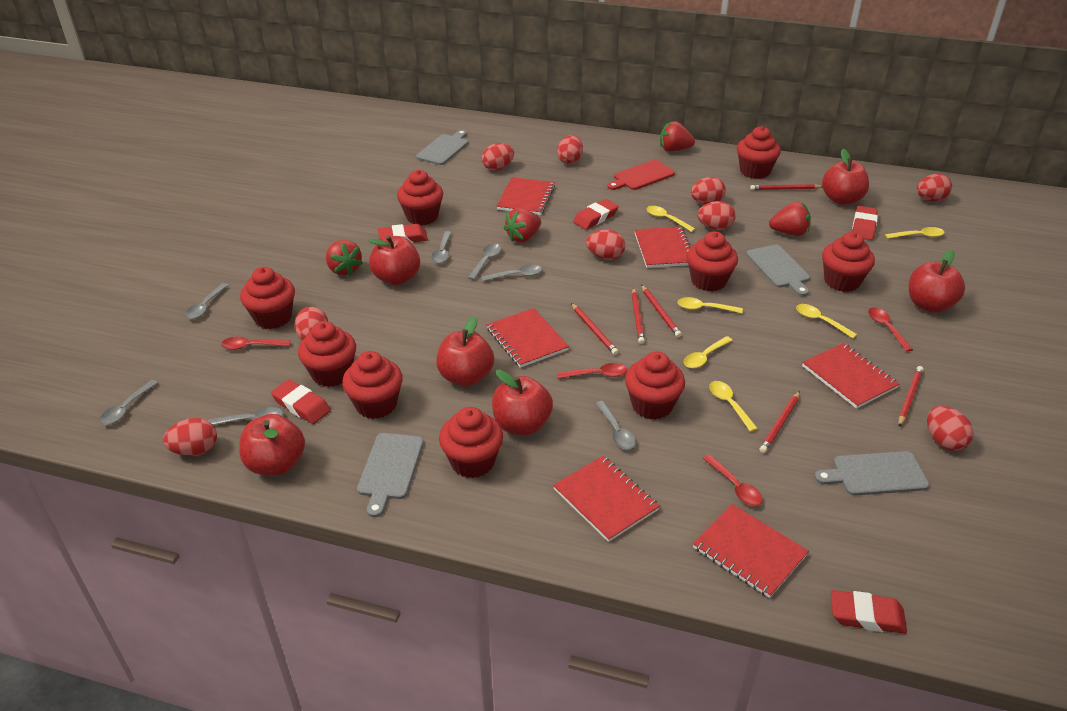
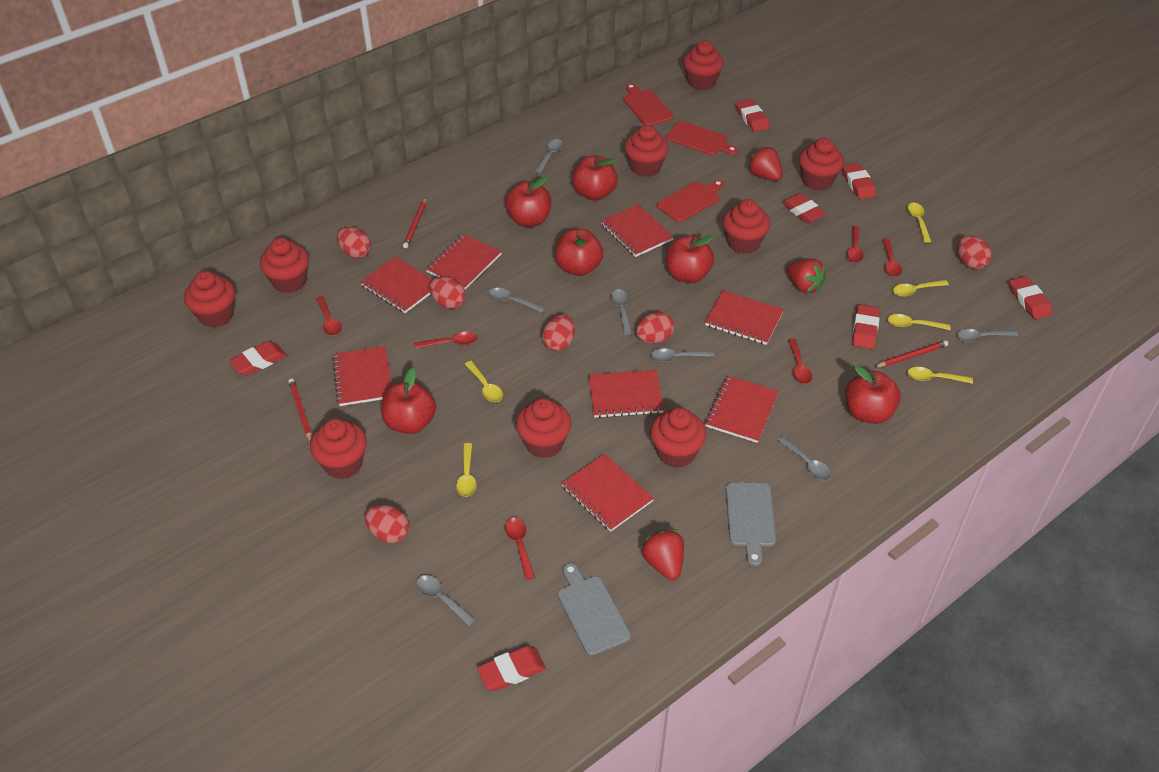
grey cutting board: [357,433,424,517] [416,130,468,165] [746,245,810,296] [814,451,929,496] = 4 -> [558,563,631,656] [726,482,776,566] = 2
red cutting board: [607,160,675,190] = 1 -> [623,83,673,126] [657,180,724,222] [666,121,738,155] = 3
red egg: [163,418,217,456] [294,307,328,340] [482,143,514,171] [557,135,583,164] [586,230,625,260] [691,177,726,204] [697,201,736,230] [917,174,952,202] [927,406,974,451] = 9 -> [337,227,371,258] [365,504,409,543] [429,276,466,309] [542,315,575,351] [636,312,675,344] [957,235,991,269] = 6
red eraser: [271,380,331,424] [378,224,428,243] [573,199,619,230] [831,590,907,634] [852,206,878,240] = 5 -> [229,341,287,376] [477,646,546,691] [736,99,770,132] [781,193,826,223] [842,163,876,199] [852,304,879,349] [1010,276,1052,319] = 7
red notebook: [487,308,569,368] [496,177,555,215] [553,456,660,542] [635,227,691,268] [693,504,809,598] [802,343,899,409] = 6 -> [332,346,392,406] [360,257,433,313] [426,234,502,290] [561,454,654,532] [589,370,664,418] [601,204,674,257] [705,290,784,345] [705,375,779,443] = 8
red pencil: [571,303,618,355] [632,287,645,344] [641,285,682,337] [750,184,822,190] [759,391,800,453] [899,366,924,427] = 6 -> [288,379,312,441] [403,198,426,248] [874,340,948,367] = 3
red spoon: [221,337,291,350] [557,363,627,379] [703,455,763,506] [868,307,913,352] = 4 -> [316,296,342,336] [414,332,477,349] [505,517,535,580] [788,339,812,384] [846,226,864,263] [882,239,902,277] = 6
red strawberry: [326,240,363,276] [504,208,541,242] [660,121,695,151] [769,202,811,236] = 4 -> [641,529,684,580] [747,146,783,181] [787,259,826,293] = 3

